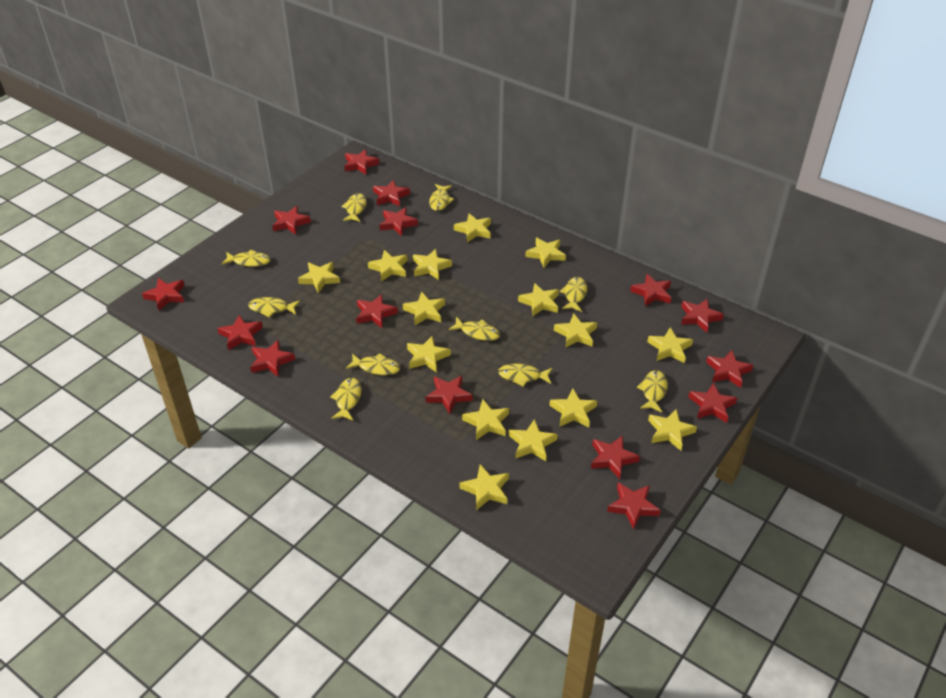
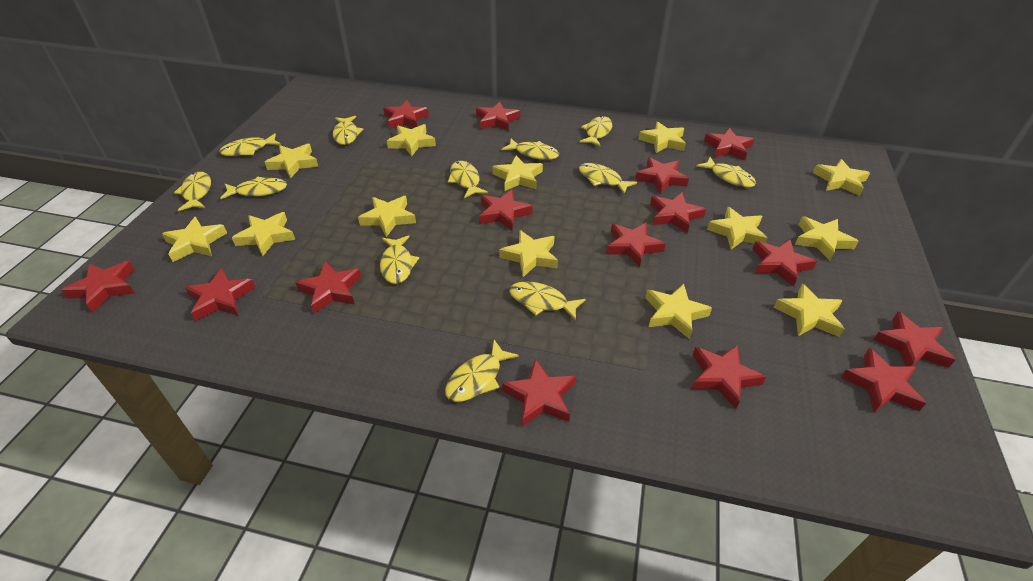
yellow fish: [221,250,270,267] [248,297,300,317] [330,378,362,420] [341,193,367,222] [346,353,400,375] [429,184,454,211] [448,317,500,341] [498,364,552,387] [560,277,587,312] [637,370,668,413] = 10 -> [174,172,211,211] [219,133,281,156] [220,177,287,199] [333,116,363,145] [380,235,419,284] [445,340,519,402] [448,161,488,198] [502,139,559,160] [509,281,586,320] [579,116,612,147] [579,163,637,194] [696,157,756,187] = 12
yellow star: [298,262,340,293] [368,250,408,282] [403,292,445,325] [407,336,451,373] [413,249,452,280] [454,213,491,242] [460,464,509,510] [462,399,509,440] [509,419,558,461] [518,283,559,317] [525,237,566,267] [549,389,597,427] [554,313,597,348] [647,327,693,363] [648,408,697,451] = 15 -> [162,217,227,262] [232,212,295,256] [265,144,318,178] [358,196,416,237] [387,124,436,156] [492,155,543,191] [499,230,558,277] [638,121,686,153] [645,284,712,339] [707,207,768,249] [774,283,844,337] [795,216,859,261] [813,159,870,196] = 13

